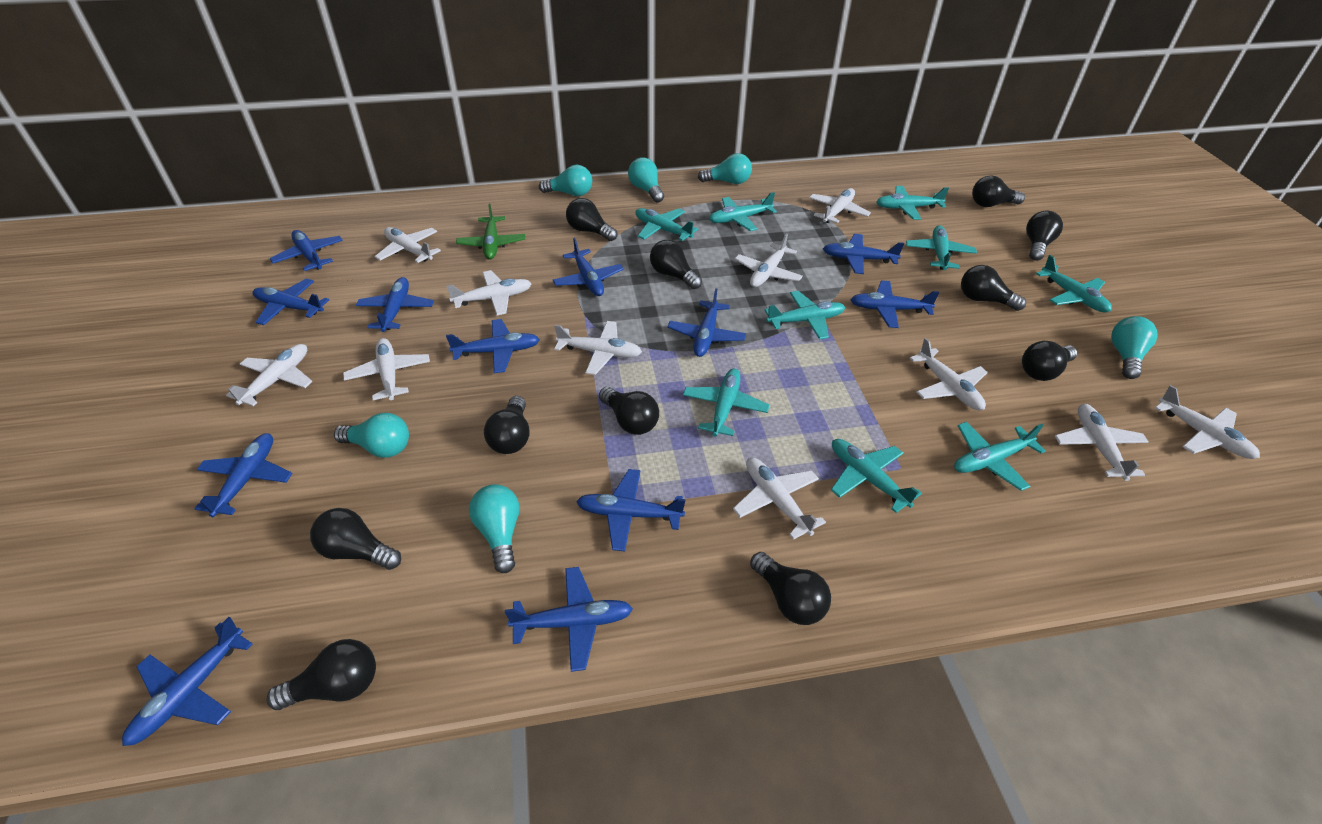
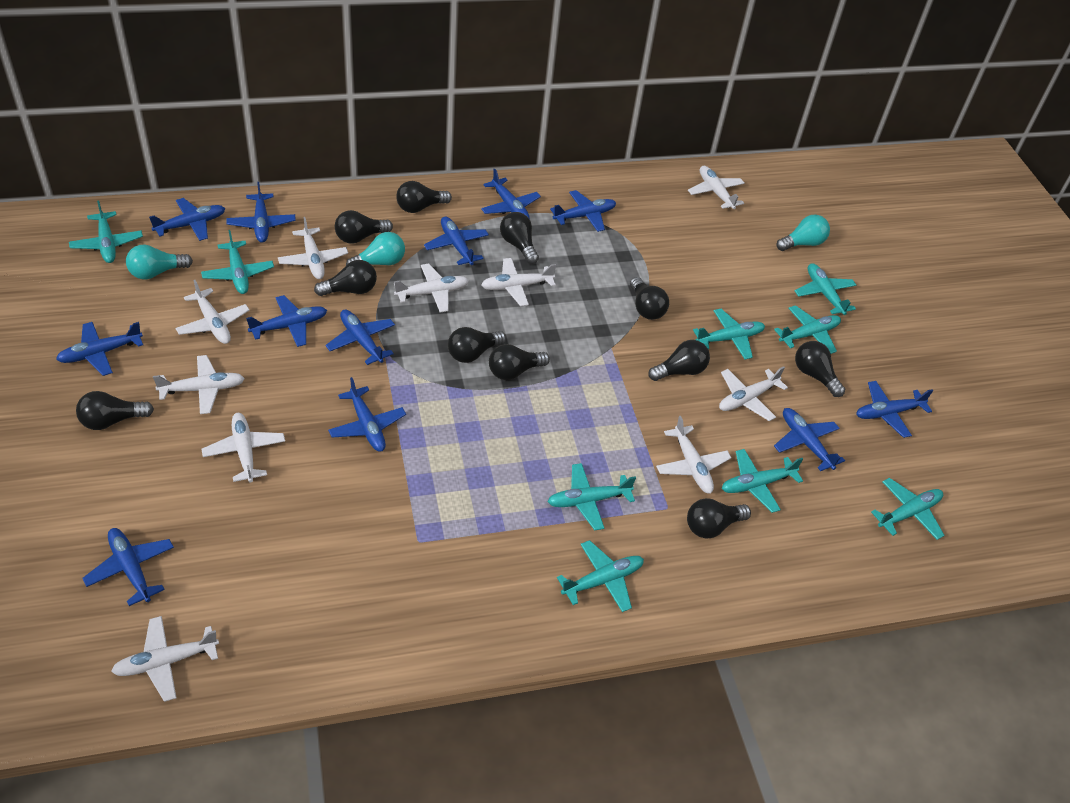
green plane: [456,203,525,259] = 1 -> none = 0
turquoise light bulb: [334,413,409,458] [469,484,519,573] [539,165,592,196] [628,157,664,203] [698,153,752,184] [1111,316,1157,379] = 6 -> [126,245,193,279] [346,232,405,265] [777,214,830,251] = 3
white plane: [226,344,313,406] [343,338,430,400] [375,227,441,263] [446,270,532,316] [554,321,642,375] [733,458,826,540] [735,233,803,287] [809,188,871,224] [910,338,988,411] [1055,404,1148,481] [1155,385,1260,459] = 11 -> [111,616,219,702] [153,355,245,414] [175,280,250,344] [202,413,285,483] [278,217,348,279] [394,263,469,313] [481,258,556,306] [656,416,731,493] [688,166,745,209] [719,366,788,421] = 10

